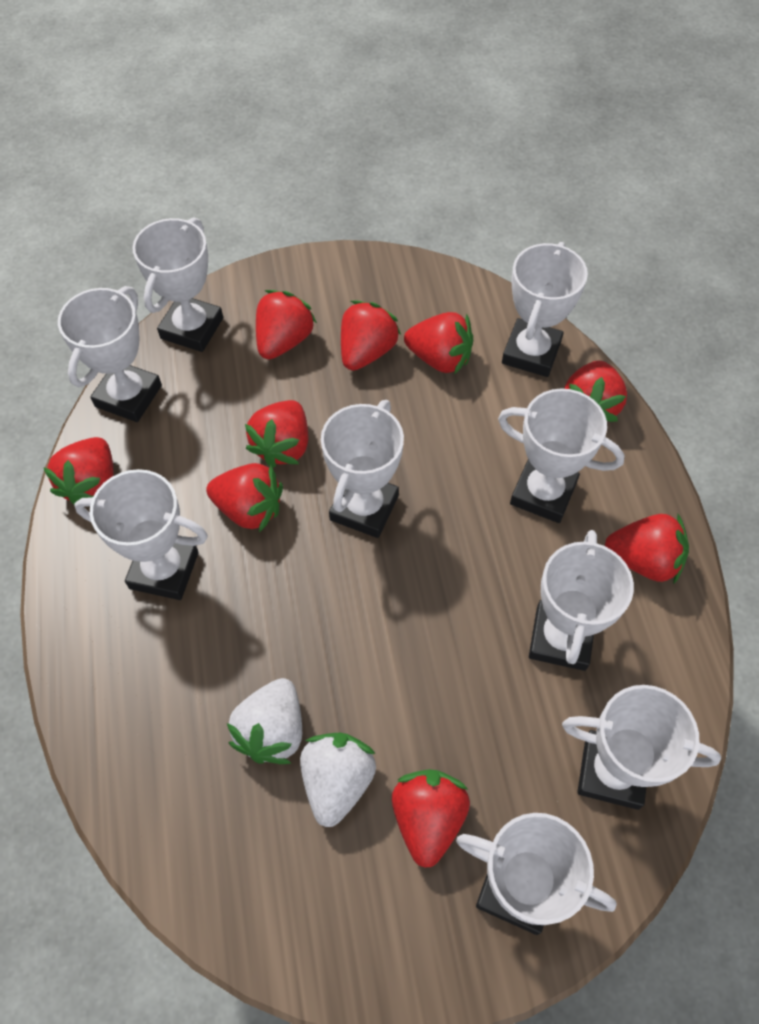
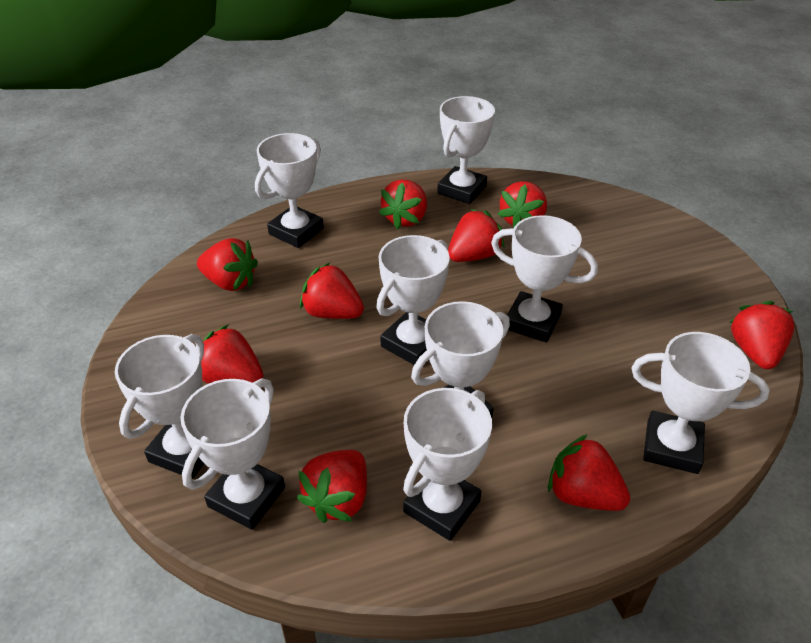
white strawberry: [227,678,302,764] [300,733,376,827] = 2 -> none = 0

